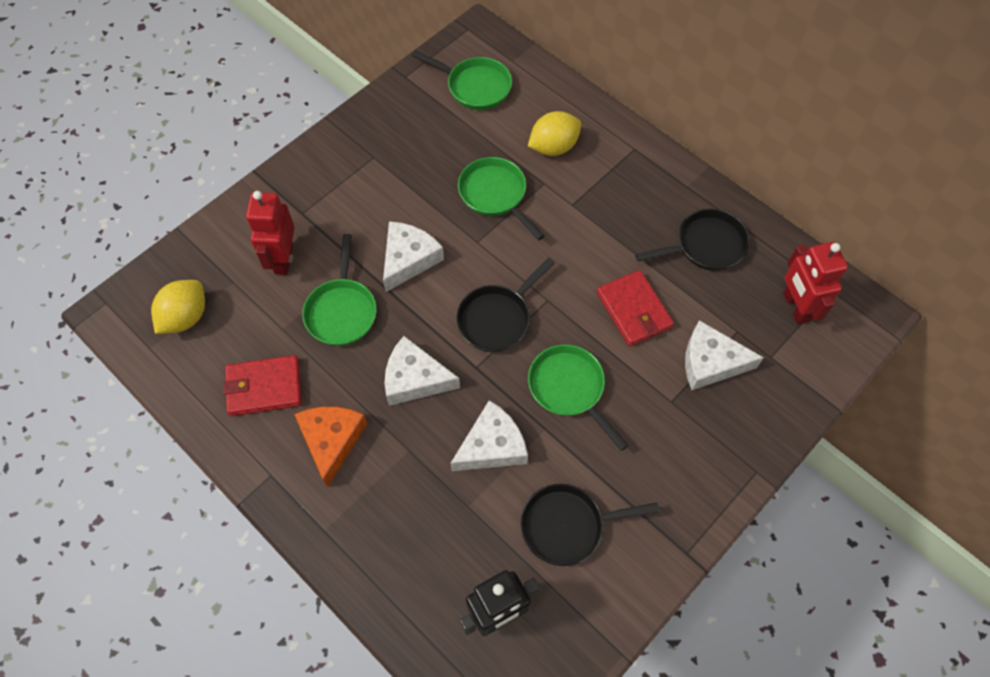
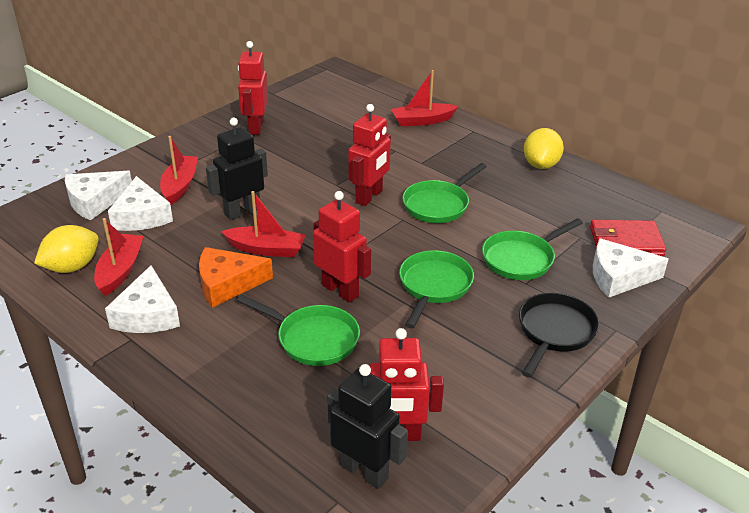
black pan: [456,258,555,352] [520,484,660,566] [635,209,750,271] = 3 -> [519,293,599,378] = 1
black robot: [460,570,540,636] = 1 -> [206,118,268,220] [327,364,408,489] = 2
red boat: none = 0 -> [94,218,144,296] [160,136,198,205] [221,191,306,257] [391,70,458,127] = 4
red robot: [246,191,295,275] [783,242,848,325] = 2 -> [238,41,268,135] [313,191,371,303] [348,104,391,206] [370,328,444,441] = 4
red wallet: [223,355,302,416] [597,270,674,346] = 2 -> [590,220,666,256] = 1

